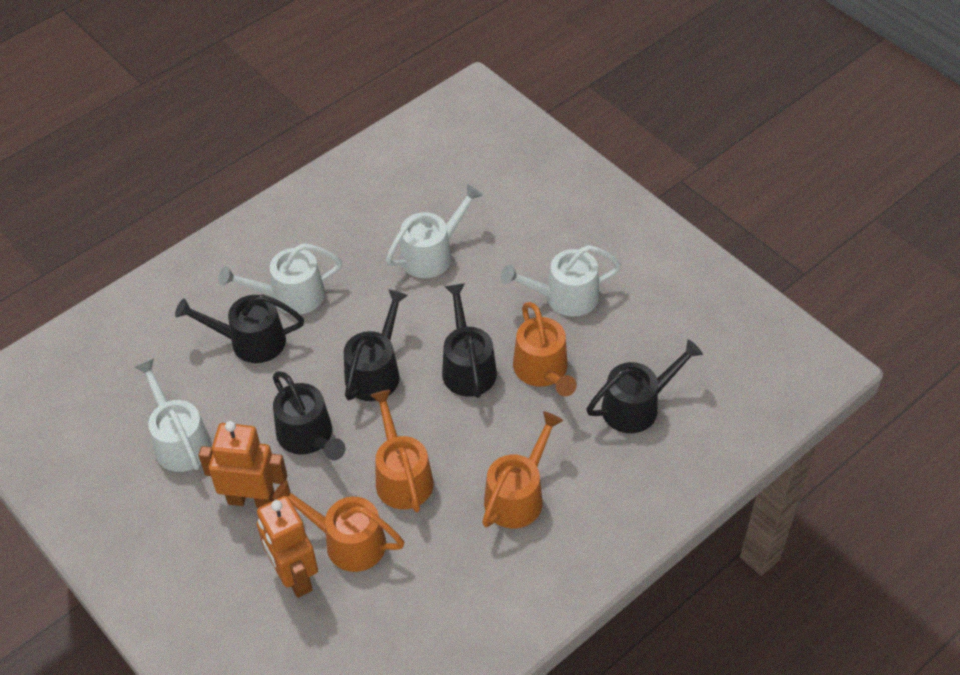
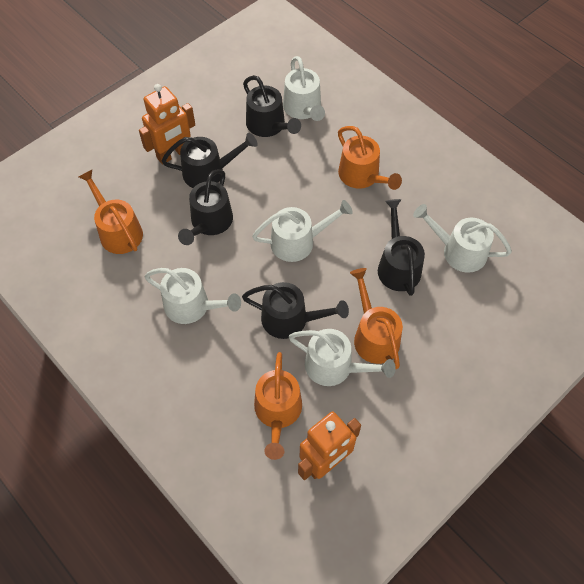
white watering can: [135,358,212,472] [219,243,342,315] [386,184,483,278] [501,245,621,317] = 4 -> [144,268,241,324] [252,200,353,262] [283,56,325,121] [289,329,396,386] [413,204,512,273] = 5

